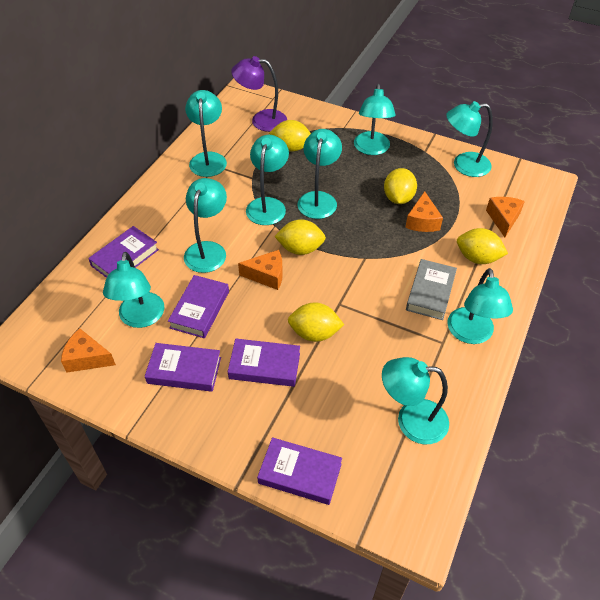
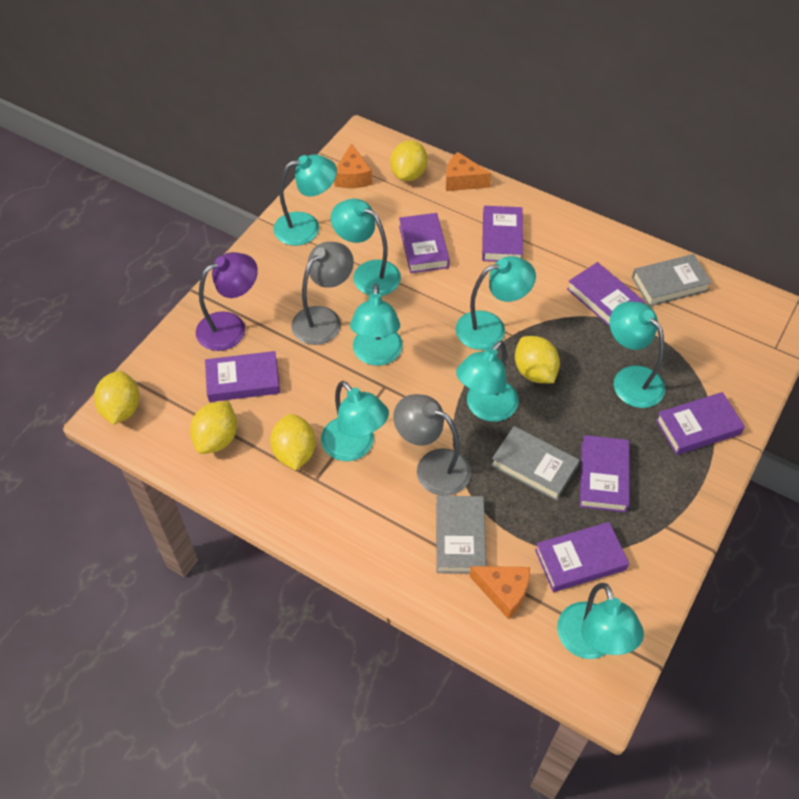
grey book: [406,259,457,320] = 1 -> [436,496,486,574] [491,426,580,501] [632,254,712,307] = 3
grey lamp: none = 0 -> [291,242,354,345] [394,394,471,496] = 2
orange cheese: [61,328,116,373] [238,250,283,290] [405,191,443,232] [486,197,525,237] = 4 -> [334,143,372,188] [446,152,491,191] [469,566,530,620] = 3
purple book: [88,226,159,278] [145,343,221,392] [168,275,229,338] [228,339,300,387] [257,437,342,505] = 5 -> [205,351,280,402] [399,213,450,273] [482,206,523,262] [535,522,629,592] [567,262,645,327] [580,435,630,512] [656,392,745,455] = 7
turquoise lamp: [103,252,164,328] [184,178,227,273] [185,90,227,177] [246,135,289,225] [297,129,342,219] [354,84,396,155] [382,357,449,444] [446,101,493,177] [448,268,513,344] = 9 -> [273,154,337,246] [321,381,389,461] [331,199,401,296] [350,284,403,366] [456,256,536,350] [456,340,519,422] [557,583,644,659] [610,301,665,408] = 8

